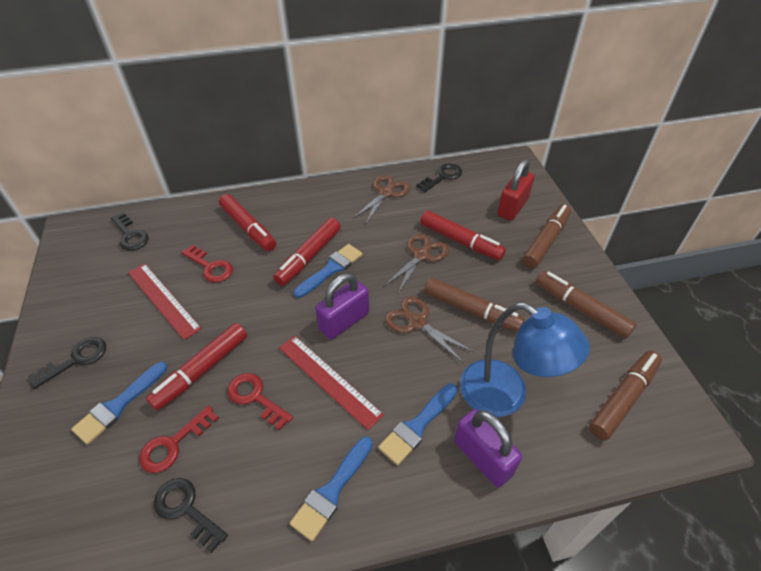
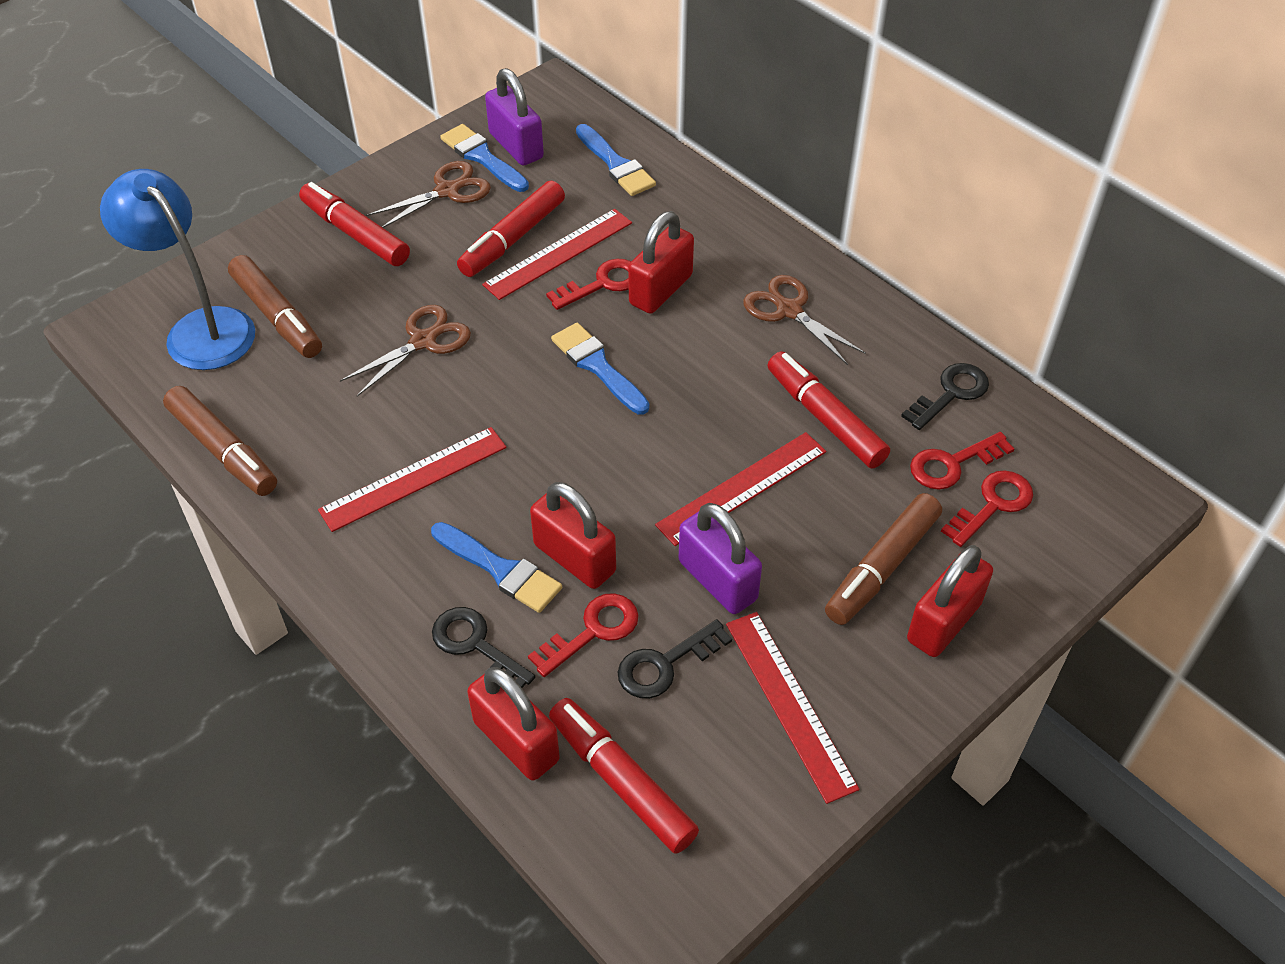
black key: [28,337,106,389] [111,212,149,250] [154,478,228,553] [416,163,462,192] = 4 -> [432,607,535,688] [617,619,732,699] [901,363,989,430] = 3
brown marker: [424,277,525,332] [522,205,571,268] [536,271,636,339] [589,351,662,440] = 4 -> [163,386,277,496] [228,255,322,358] [825,493,942,625] = 3
red key: [139,406,219,473] [181,245,233,283] [228,373,293,431] = 3 -> [528,593,639,677] [546,259,631,310] [910,432,1014,490] [941,470,1033,547] = 4
red padlock: [497,159,535,221] = 1 -> [467,667,560,781] [530,482,616,589] [628,211,694,314] [907,545,993,657] = 4
red ruler: [128,263,202,340] [279,336,384,430] = 2 -> [318,427,507,532] [482,209,632,300] [655,432,826,546] [726,612,860,804] = 4

